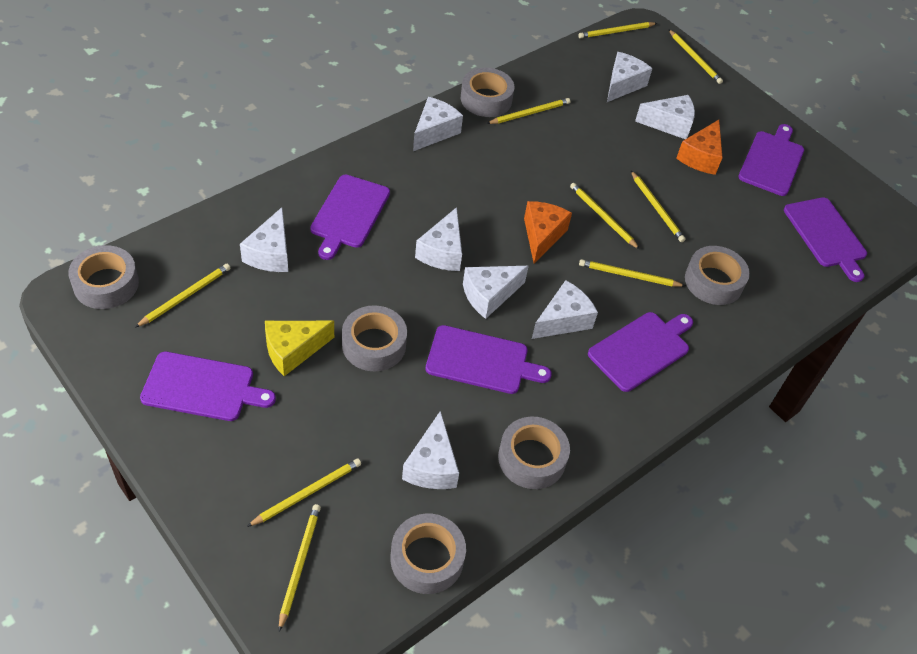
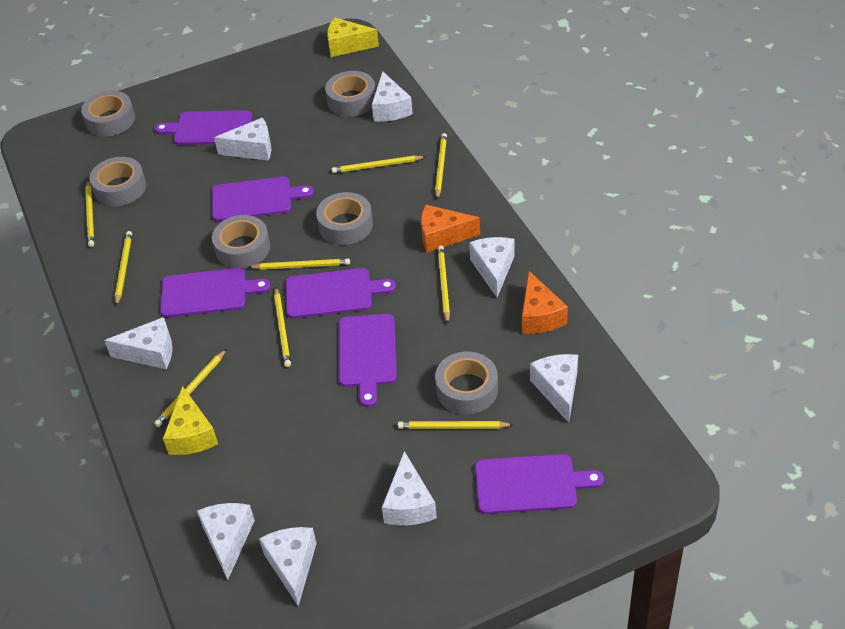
yellow cheese: [265,321,334,376] = 1 -> [163,386,218,455] [327,18,379,57] = 2

